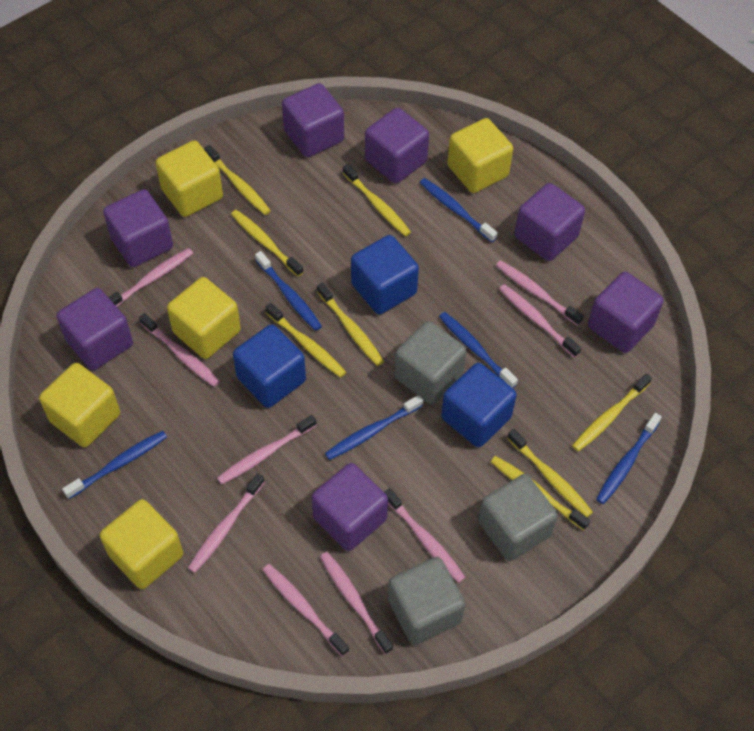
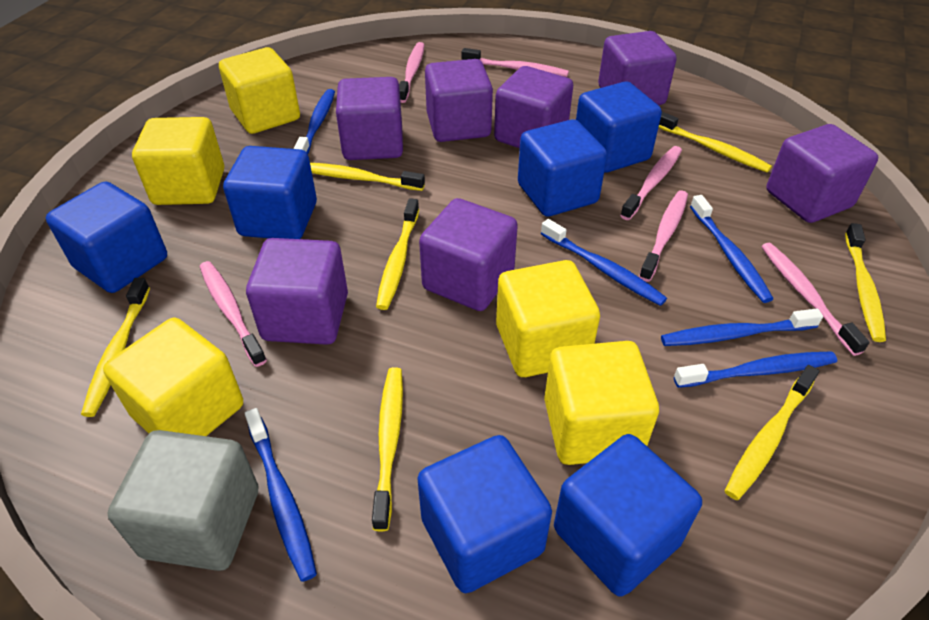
blue cube: [233,324,306,408] [351,235,419,315] [441,363,517,447] = 3 -> [46,182,167,293] [223,146,317,239] [417,435,552,593] [518,119,607,216] [554,434,702,597] [576,82,662,173] = 6
grey cube: [388,557,465,645] [394,321,467,404] [478,474,558,561] = 3 -> [107,430,259,571] = 1
pink toothbrush: [108,248,193,307] [139,313,220,387] [188,473,265,573] [217,415,317,485] [263,564,349,656] [320,552,393,654] [384,488,466,583] [496,260,584,326] [499,284,581,358] = 9 -> [199,261,267,367] [399,42,424,103] [462,48,569,77] [620,146,682,220] [639,190,688,282] [761,243,870,356] = 6
yellow toothbrush: [204,145,271,215] [231,210,303,277] [265,303,346,378] [317,282,384,366] [343,164,411,237] [491,456,590,530] [507,429,593,517] [572,373,652,451] = 8 -> [81,278,150,417] [310,163,425,191] [372,367,403,531] [376,198,419,310] [658,112,772,172] [725,365,819,500] [845,223,886,342] = 7

